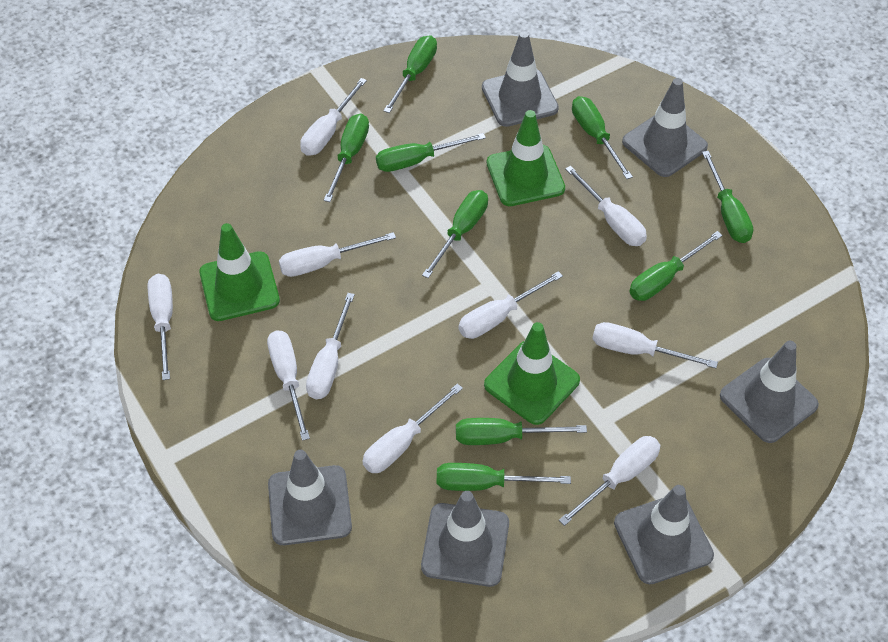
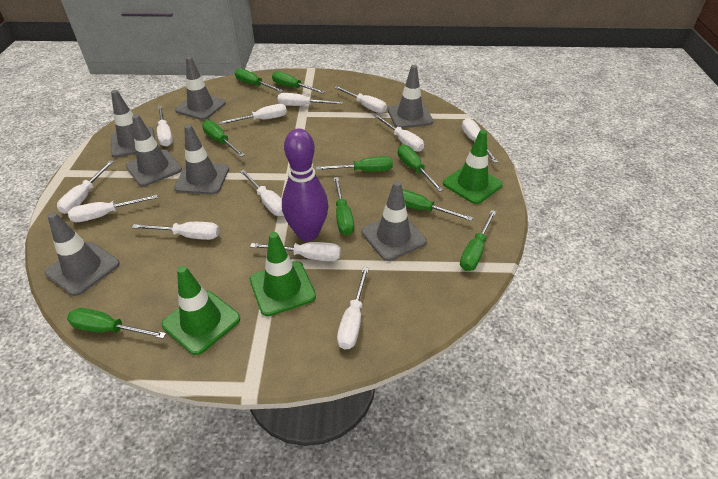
grey traffic cone: [268,450,352,545] [421,491,509,587] [482,31,559,127] [614,485,714,585] [622,78,708,177] [720,341,819,443] = 6 -> [45,212,120,296] [111,90,155,157] [126,114,182,187] [174,124,229,194] [175,56,226,120] [362,181,426,261] [388,65,433,128] = 7
purple bowling pin: none = 0 -> [282,128,329,241] = 1
white screwdriver: [148,274,173,380] [267,330,310,441] [279,232,396,277] [300,78,367,156] [306,293,355,399] [362,383,463,473] [458,271,563,339] [559,436,660,526] [565,166,647,246] [592,322,718,368] = 10 -> [57,161,114,214] [68,195,158,222] [132,222,220,240] [157,106,173,147] [219,104,287,124] [240,170,284,216] [250,242,341,261] [278,93,343,106] [334,86,387,113] [337,267,369,350] [374,115,424,152] [462,118,498,163] = 12

